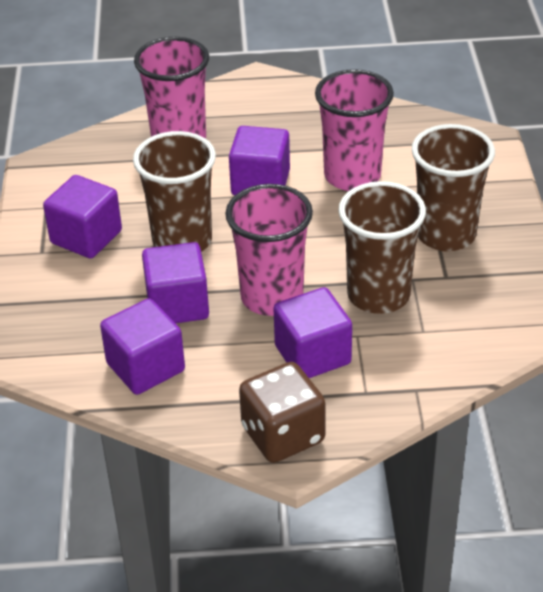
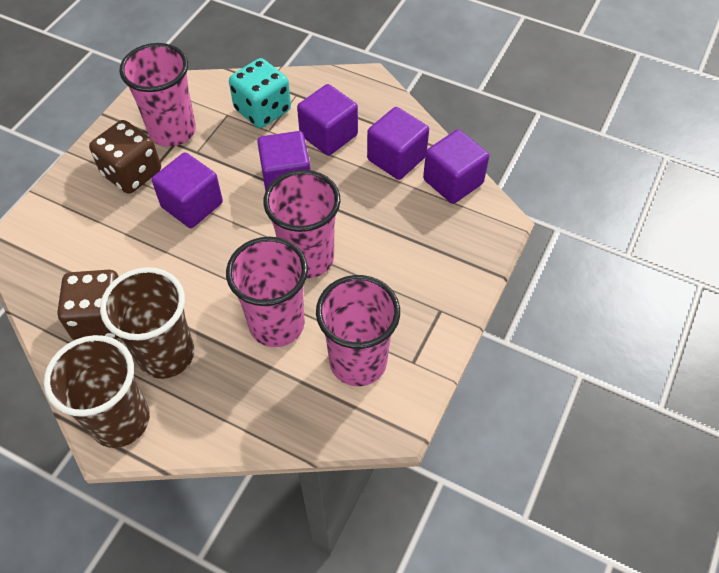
brown cup: [133,131,216,252] [338,181,426,314] [412,124,495,252] = 3 -> [44,335,150,448] [100,267,194,379] = 2
brown dice: [239,362,325,463] = 1 -> [57,270,119,340] [89,120,161,194] = 2
pink cup: [134,37,209,139] [225,184,313,316] [315,69,394,191] = 3 -> [119,43,196,147] [226,237,308,347] [263,170,341,278] [316,275,400,386] = 4
turquoise dice: none = 0 -> [229,58,291,128] = 1

